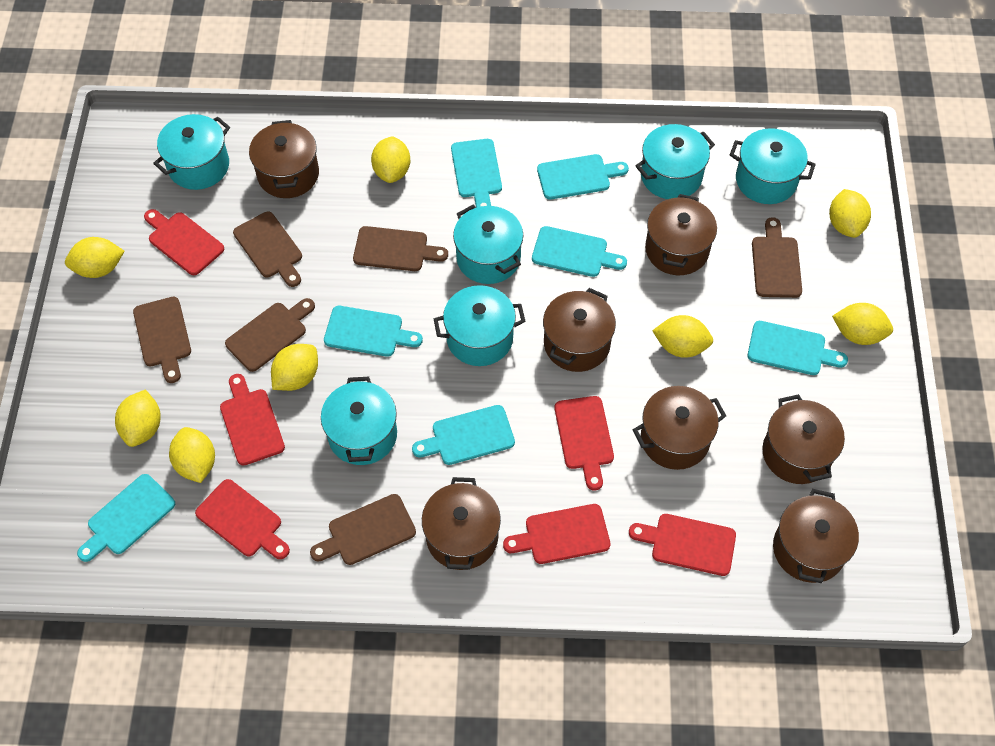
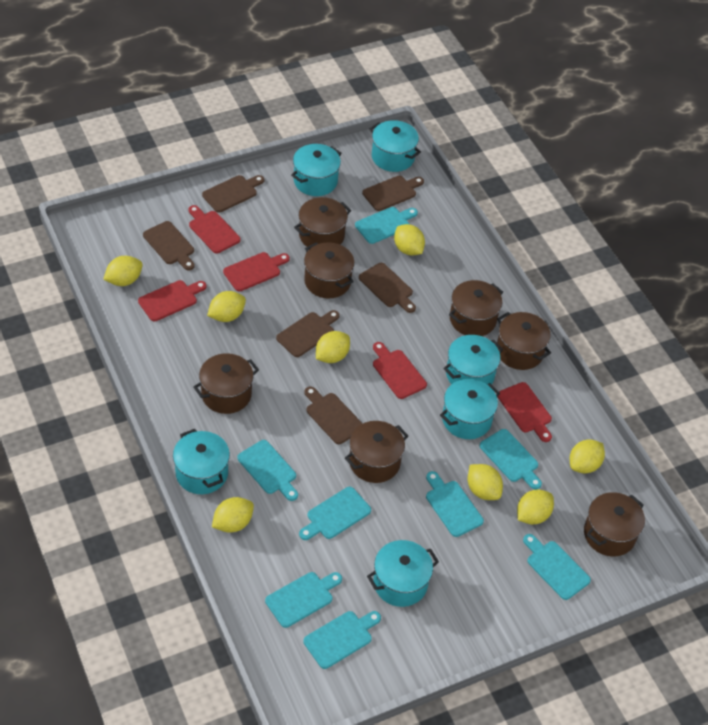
red cutting board: [144,209,224,275] [195,479,290,559] [220,374,285,466] [503,504,610,564] [555,396,614,490] [629,514,736,576] = 6 -> [138,280,207,321] [189,205,241,254] [223,252,290,291] [373,342,427,399] [498,382,552,442] = 5
turquoise cutting board: [77,474,175,562] [324,306,423,357] [412,405,515,465] [451,139,502,207] [532,226,627,277] [537,154,629,200] [748,321,848,375] = 7 -> [237,440,298,501] [265,572,342,628] [299,487,371,540] [303,611,381,669] [355,207,418,244] [426,471,484,537] [480,429,542,489] [523,534,591,600] = 8

